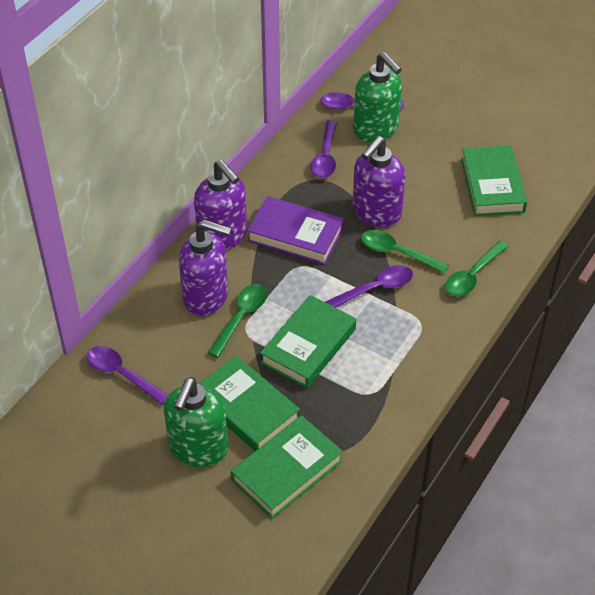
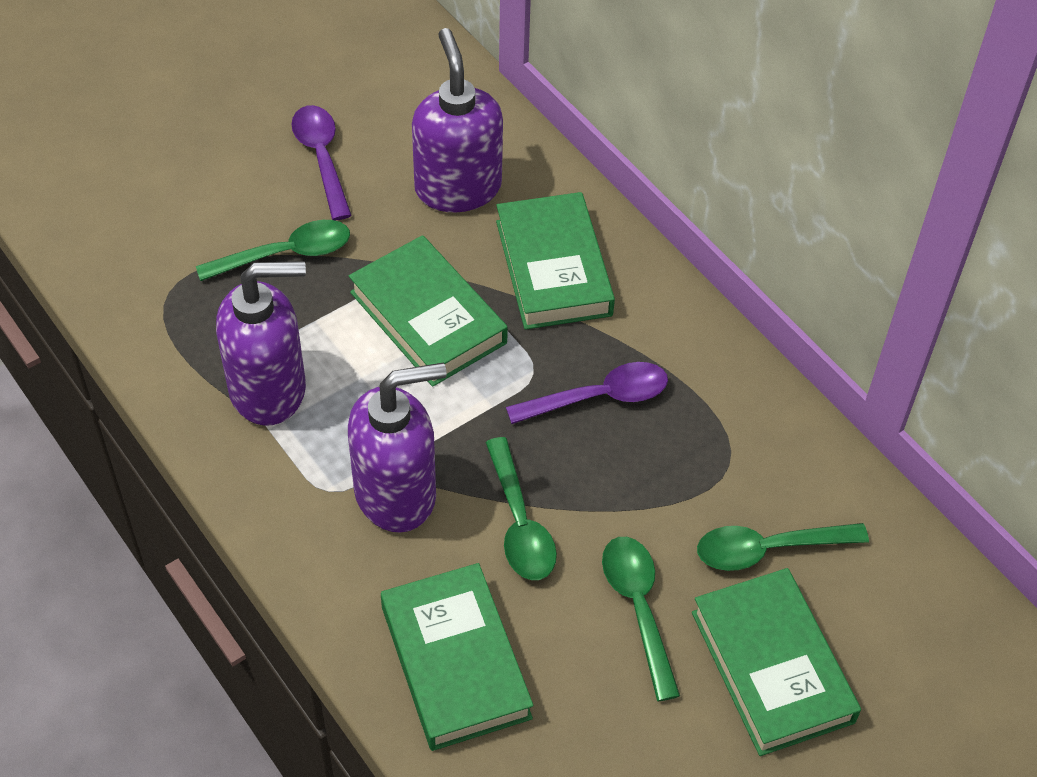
green soap dispenser: [164,377,228,467] [353,52,402,142] = 2 -> none = 0
green spoon: [208,284,267,358] [361,230,449,273] [445,241,509,297] = 3 -> [196,220,350,281] [485,437,557,580] [602,537,680,701] [697,523,869,571] = 4
purple book: [247,196,344,265] = 1 -> none = 0
purple spoon: [87,346,168,405] [311,121,337,178] [320,92,404,109] [325,265,413,308] = 4 -> [291,105,352,220] [506,362,668,424] = 2

